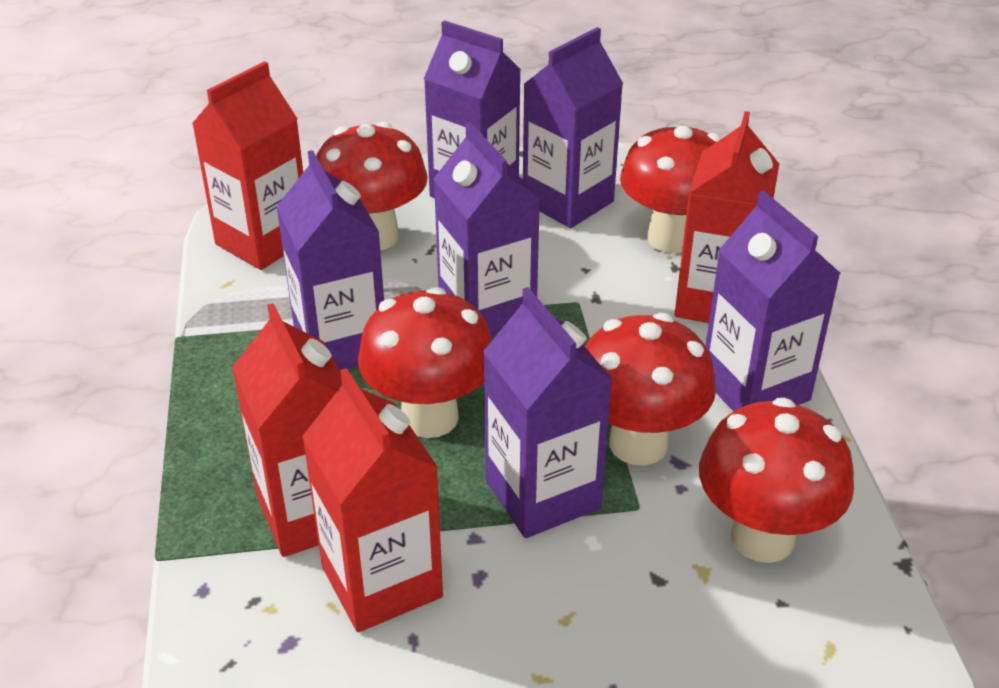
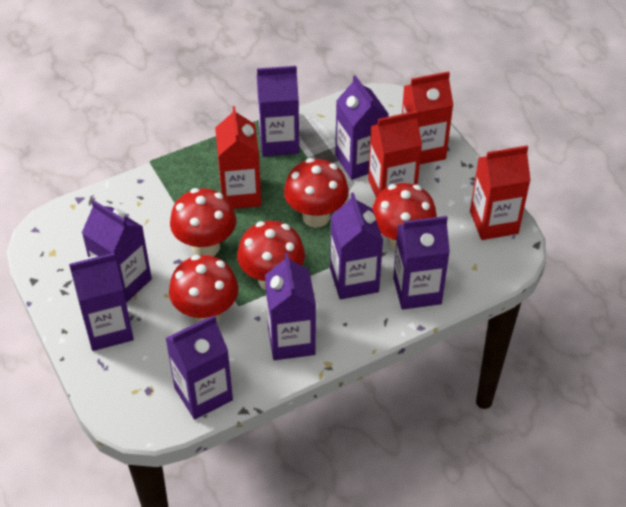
purple carton: [276,150,384,371] [424,20,521,198] [434,122,540,337] [483,287,613,538] [523,27,623,228] [706,190,841,412] = 6 -> [69,253,134,351] [82,200,152,303] [165,315,233,419] [257,66,299,157] [265,253,316,360] [330,192,383,299] [335,75,389,180] [393,216,450,310] = 8

